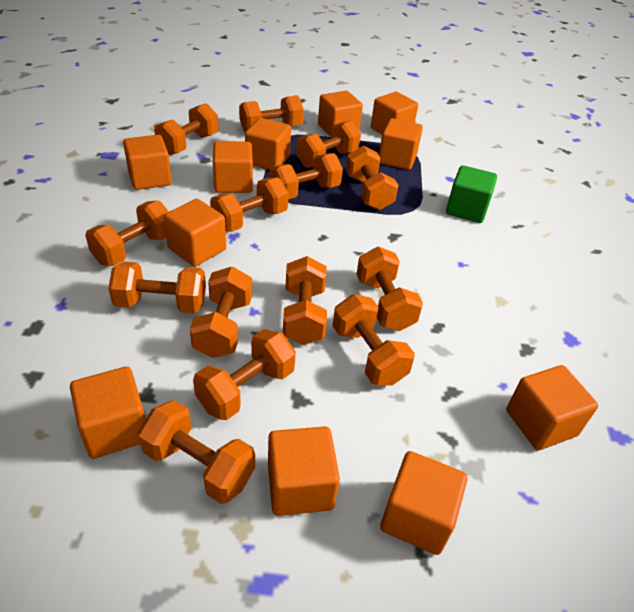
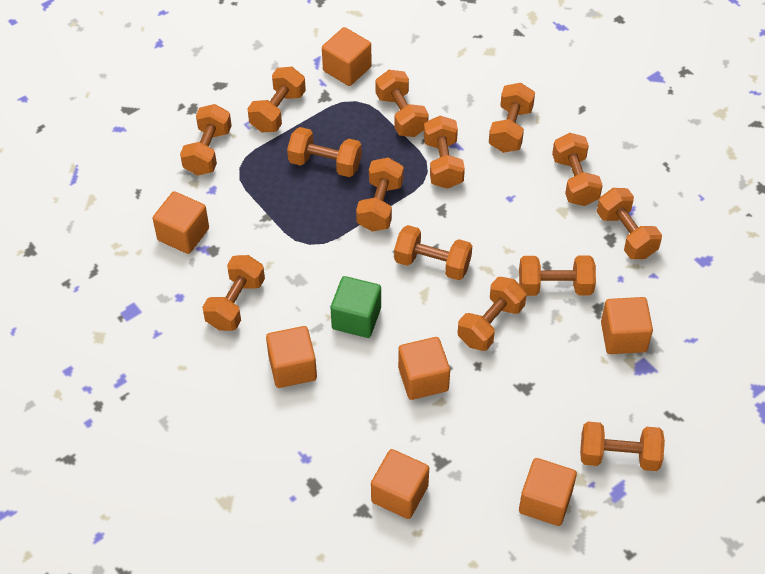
orange cube: [70,366,146,459] [123,135,172,190] [164,199,226,267] [213,141,253,193] [245,118,291,170] [268,426,340,516] [318,91,363,138] [371,92,418,134] [379,118,423,170] [380,451,467,555] [506,365,598,450] = 11 -> [153,191,209,254] [266,326,317,388] [322,27,372,86] [371,449,429,519] [398,337,450,400] [519,458,577,526] [601,297,653,354] = 7

